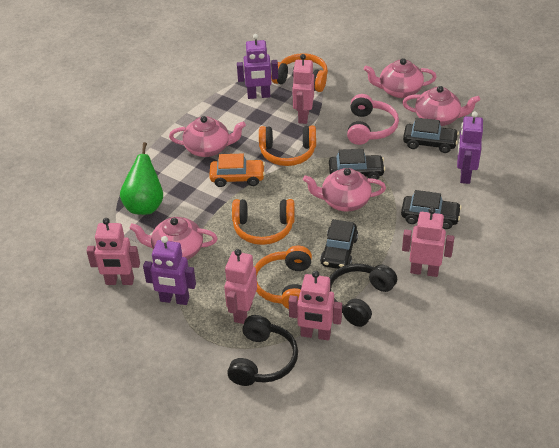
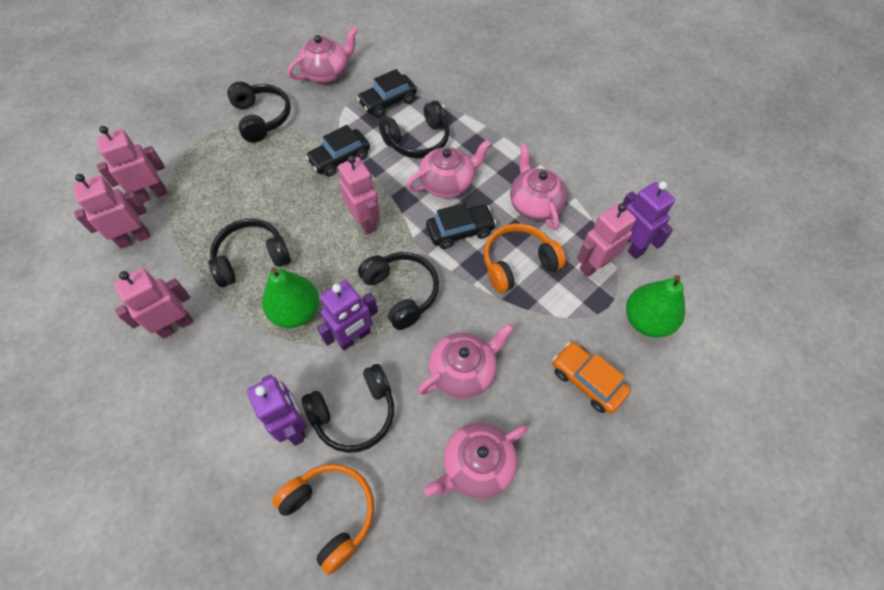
black car: [320,219,358,269] [329,149,385,180] [401,190,462,229] [403,118,459,153] = 4 -> [306,125,370,176] [357,69,417,117] [426,203,496,249] = 3
black headphones: [227,315,298,386] [330,263,397,327] = 2 -> [209,219,291,287] [227,82,291,142] [302,364,394,453] [358,252,439,330] [379,101,450,158] = 5
green pear: [120,142,163,215] = 1 -> [262,267,319,328] [626,275,685,338] = 2
orange headphones: [232,199,295,245] [255,246,312,309] [259,126,316,166] [271,53,328,92] = 4 -> [272,464,374,575] [484,224,566,293] = 2
pink headphones: [347,94,399,145] = 1 -> none = 0

